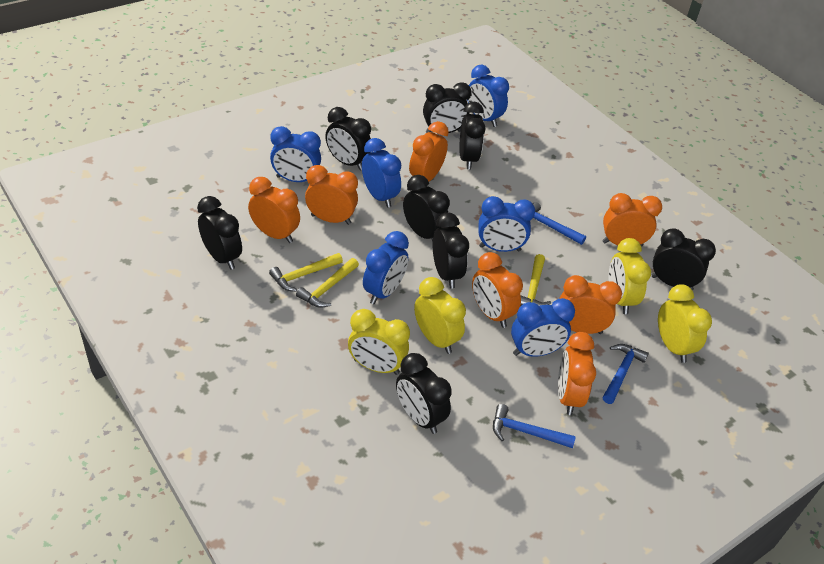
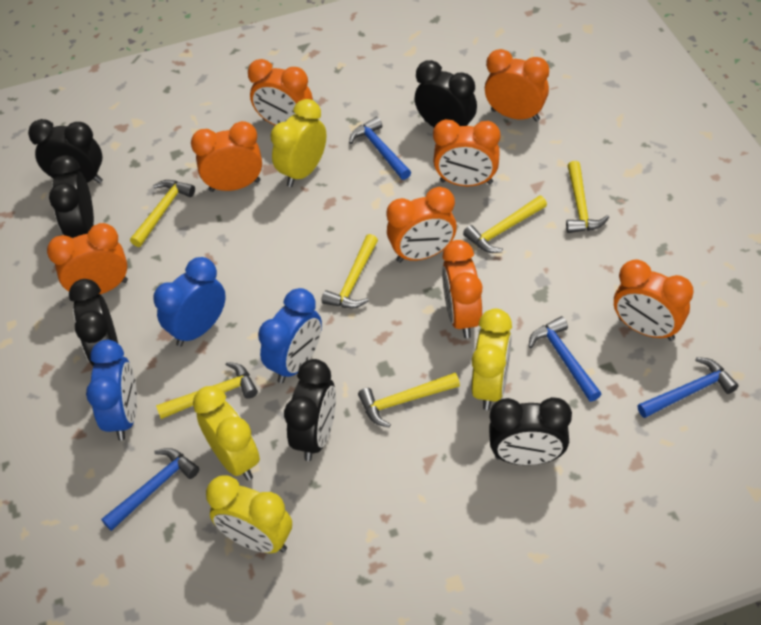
black clock: [197,196,242,270] [325,107,371,171] [396,353,452,434] [403,175,450,242] [423,82,472,133] [433,213,469,289] [459,102,486,170] [652,228,716,291] = 8 -> [28,119,103,184] [49,155,94,238] [69,279,118,366] [284,359,336,461] [415,60,477,127] [489,397,572,465] = 6
blue clock: [270,126,321,182] [362,138,401,208] [363,231,409,304] [467,65,509,127] [478,196,535,252] [511,298,575,357] = 6 -> [86,340,137,441] [153,257,226,347] [258,288,322,383] = 3
blue hammer: [493,404,576,448] [533,202,586,245] [603,344,649,404] = 3 -> [101,448,199,531] [349,117,411,180] [528,316,601,401] [637,357,739,418] = 4
orange clock: [248,177,300,243] [305,165,358,225] [409,121,449,182] [472,252,523,328] [558,332,596,415] [559,275,622,334] [602,193,662,247] = 7 -> [47,223,128,294] [191,121,262,192] [248,59,313,125] [386,187,457,263] [433,119,500,186] [442,240,482,338] [485,49,549,122] [614,259,694,341] = 8
yellow hammer: [269,253,343,291] [296,258,359,308] [520,254,551,306] = 3 -> [130,180,195,247] [156,362,258,419] [322,234,378,309] [358,373,460,428] [463,196,547,253] [566,161,609,233] = 6

